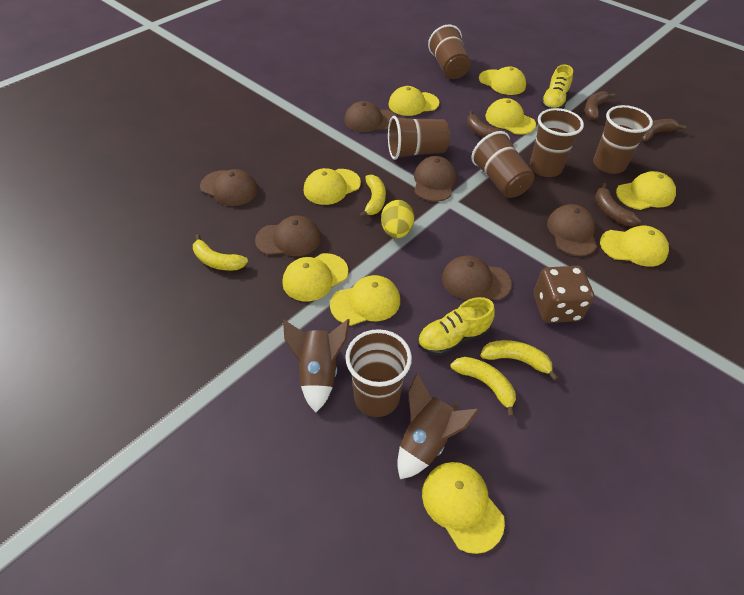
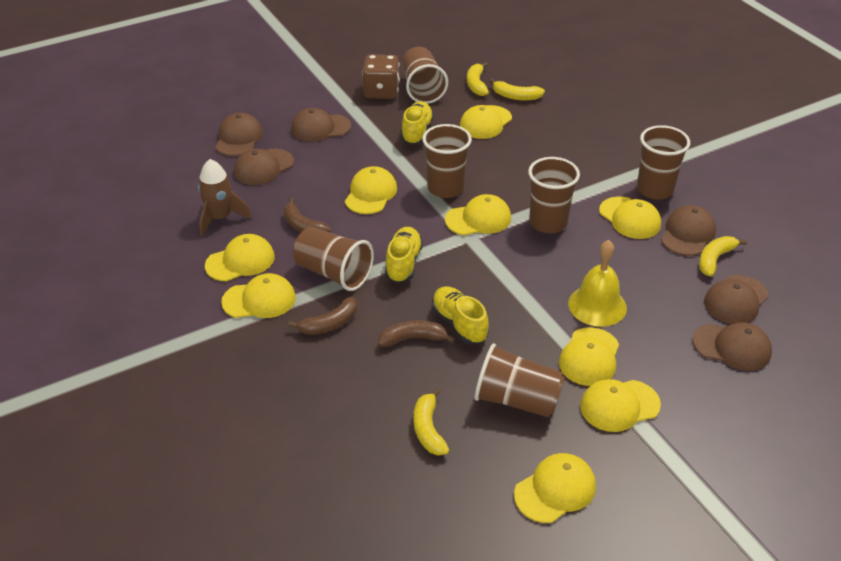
brown banana: [467,111,509,138] [585,91,615,120] [595,183,641,226] [642,119,686,141] = 4 -> [283,198,331,233] [288,296,357,335] [378,320,455,347] = 3
brown rocket: [283,319,350,413] [397,373,479,479] = 2 -> [198,159,252,236] = 1
yellow bell: none = 0 -> [568,240,627,327] = 1
yellow egg: [381,200,414,238] = 1 -> none = 0
yellow shoe: [418,297,495,356] [541,65,573,109] = 2 -> [385,227,423,283] [401,101,434,145] [432,286,489,344] = 3

